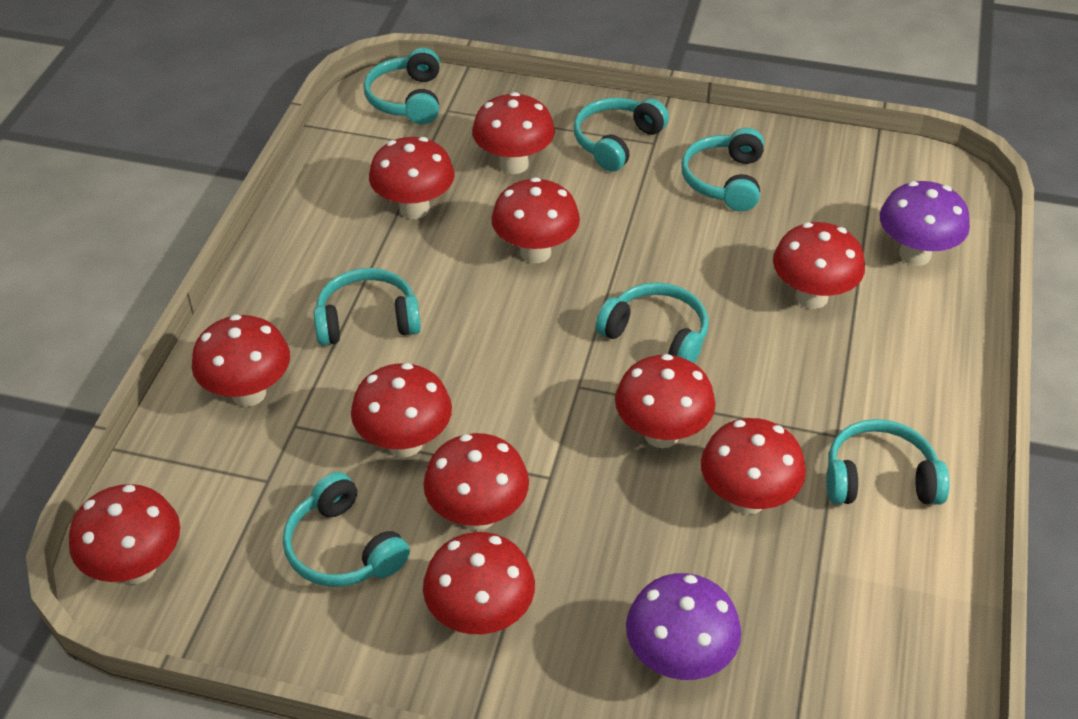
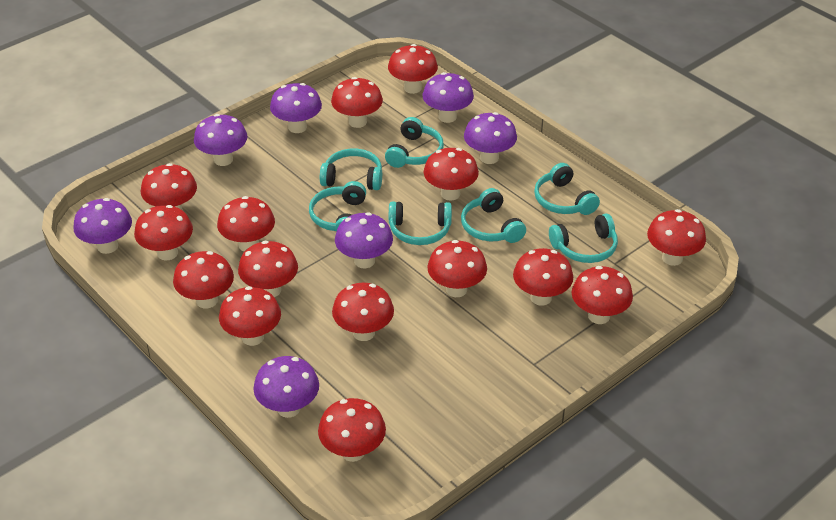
purple mushroom: [626,573,741,680] [880,181,970,266] = 2 -> [73,198,132,254] [194,114,248,166] [253,356,319,418] [270,83,322,133] [335,212,393,268] [423,72,474,123] [464,112,517,164] = 7
red mushroom: [69,484,180,584] [192,314,290,407] [351,363,452,457] [369,137,455,219] [423,433,529,530] [423,532,535,634] [472,92,555,174] [491,177,580,263] [615,354,716,448] [701,418,806,515] [773,222,865,309] = 11 -> [134,205,193,261] [141,163,197,210] [173,251,234,309] [217,196,275,252] [219,286,281,346] [238,241,298,297] [318,398,386,462] [331,77,383,128] [332,283,394,341] [388,44,438,94] [424,148,479,201] [427,240,487,297] [513,248,573,306] [571,266,633,324] [647,209,706,266] = 15

